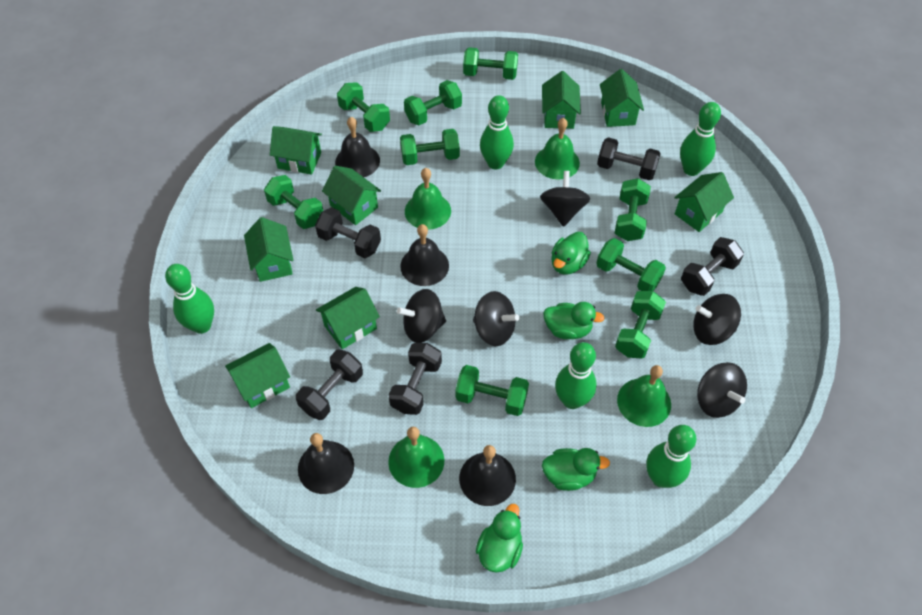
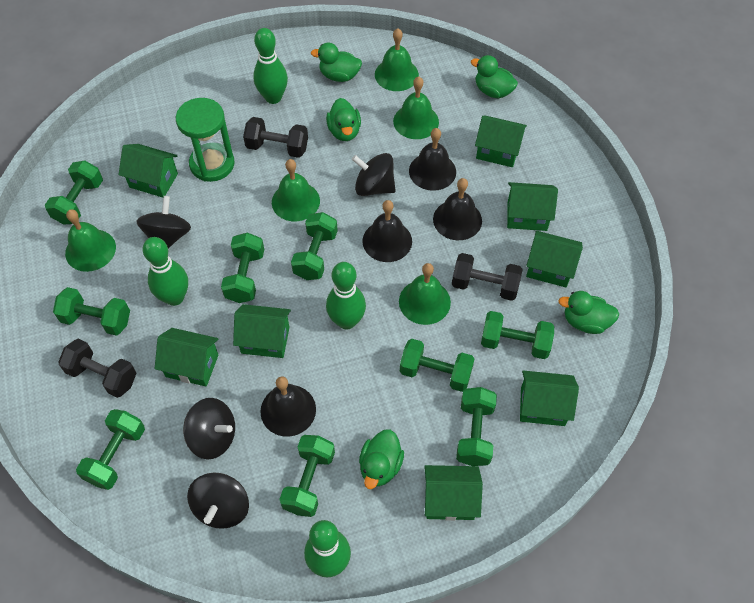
black dumbbell: [296,349,363,420] [315,207,381,258] [388,343,442,415] [597,137,661,180] [681,237,744,296] = 5 -> [58,339,137,398] [243,117,308,158] [452,253,523,301] = 3
black spinning top: [397,289,446,343] [473,291,519,346] [540,171,590,227] [693,294,741,345] [697,362,747,418] = 5 -> [136,196,191,249] [183,398,235,459] [187,473,249,529] [352,153,396,196] = 4
green bell: [388,427,444,488] [405,168,451,230] [535,118,580,179] [617,365,671,427] = 4 -> [65,210,116,272] [272,159,320,221] [375,29,419,91] [393,77,439,139] [399,263,451,325] = 5
green bowling pin: [165,264,214,334] [480,95,514,170] [555,342,597,409] [646,425,696,488] [680,102,721,176] = 5 -> [143,237,188,306] [253,28,288,104] [304,520,351,577] [326,262,366,329] = 4
green duck: [476,504,523,573] [542,448,610,491] [543,302,605,339] [551,232,591,275] = 4 -> [311,43,362,82] [326,98,361,141] [359,429,404,489] [471,55,518,98] [558,291,620,334] = 5
green hourglass: none = 0 -> [176,98,235,182] = 1

